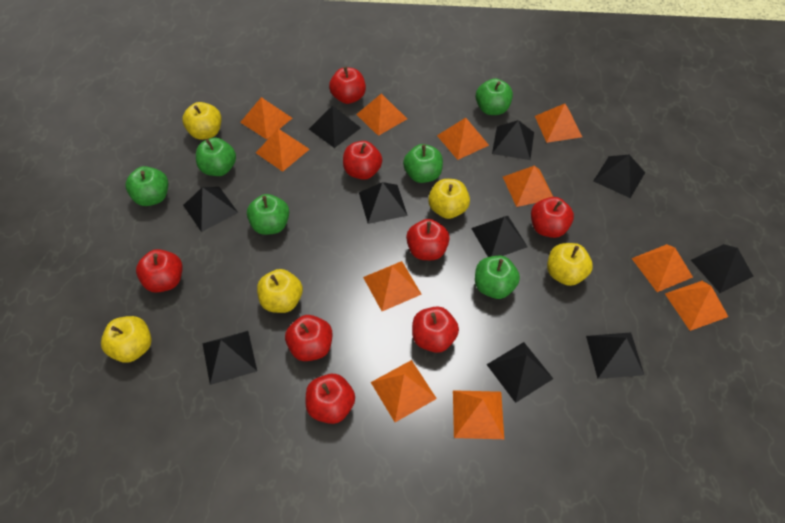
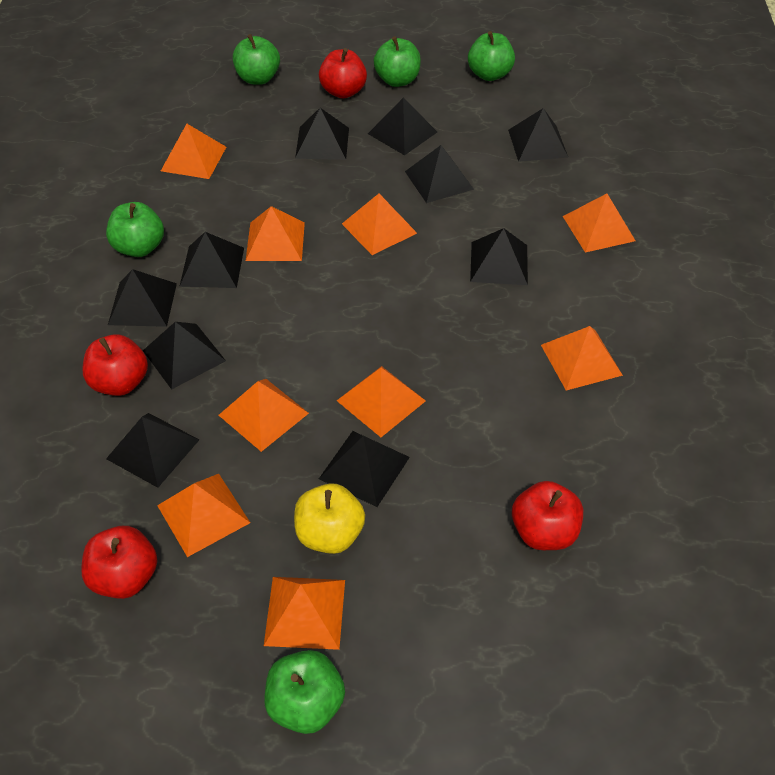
green apple: [126,166,168,206] [196,138,236,176] [247,194,289,235] [403,144,443,183] [475,256,520,299] [476,78,513,115] = 6 -> [106,202,164,257] [233,34,280,85] [264,650,345,734] [374,36,421,87] [468,31,515,81] = 5
orange pyramid: [240,97,292,139] [256,129,310,172] [356,94,407,136] [363,261,422,311] [371,360,437,422] [437,118,489,160] [453,390,504,439] [503,166,553,207] [535,104,582,143] [632,244,693,292] [665,281,728,331] = 11 -> [157,474,250,557] [161,124,226,179] [219,379,309,452] [246,206,305,261] [264,577,345,650] [337,366,426,437] [342,194,417,255] [541,326,623,391] [563,194,635,253] = 9
red apple: [136,249,183,293] [285,315,332,361] [306,374,355,424] [329,67,366,104] [343,141,382,180] [406,219,450,260] [412,306,459,353] [531,197,574,238] = 8 -> [81,526,158,599] [82,334,148,396] [319,48,367,98] [512,481,583,550] = 4
yellow apple: [101,316,152,363] [182,102,221,140] [257,269,303,313] [428,179,470,219] [547,243,593,286] = 5 -> [294,483,365,554] = 1

